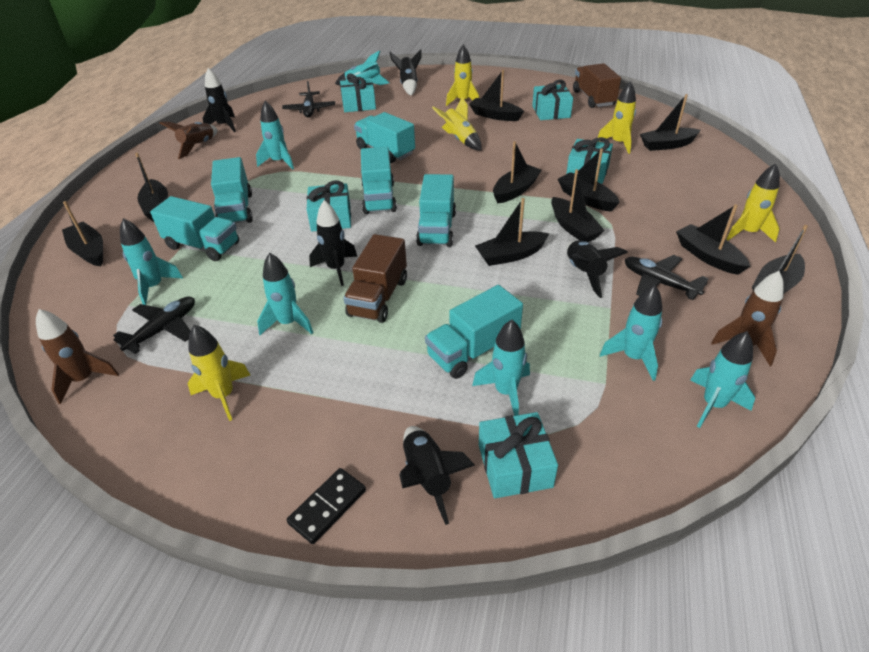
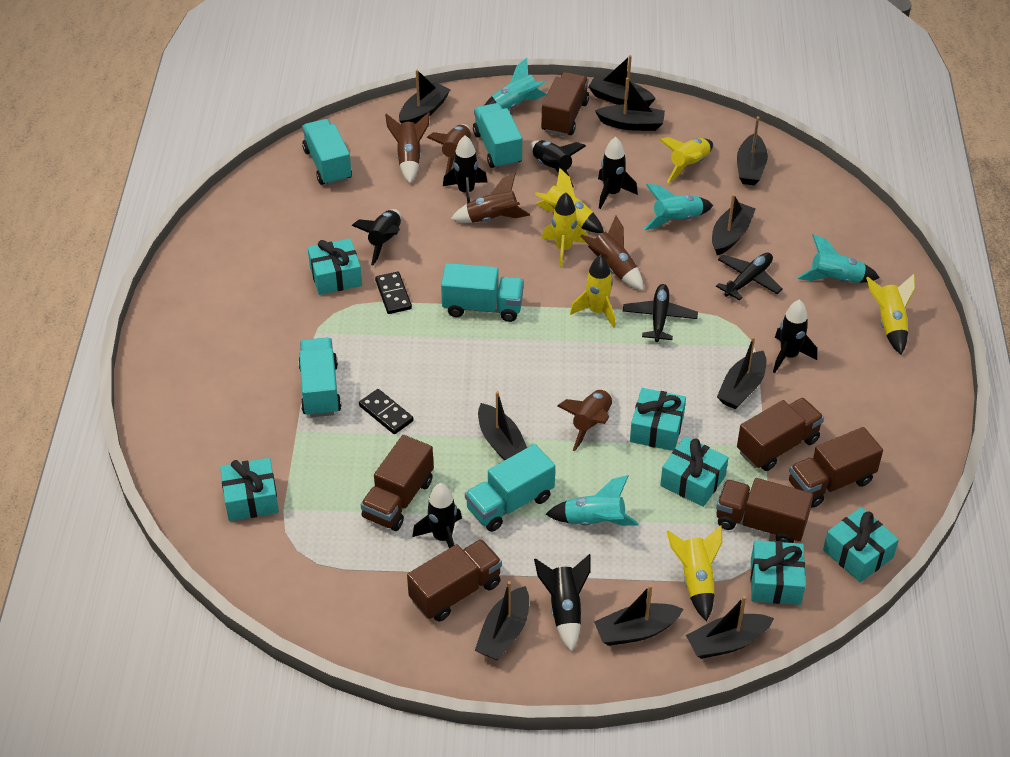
black domino: [287,468,366,544] = 1 -> [359,389,414,434] [375,272,412,314] = 2
black plane: [113,296,195,354] [282,81,335,118] [625,255,709,300] = 3 -> [623,284,698,342] [716,253,783,301] = 2
black rocket: [203,68,236,132] [309,200,357,286] [389,49,422,96] [399,426,475,525] [566,241,628,298] = 5 -> [352,209,401,266] [412,483,462,548] [443,135,488,203] [530,140,586,187] [534,554,591,652] [598,137,638,209] [773,299,817,373] = 7
brown rocket: [36,309,119,404] [159,122,217,159] [711,271,784,366] = 3 -> [385,112,430,183] [427,124,472,174] [451,173,530,223] [558,388,613,451] [581,216,643,290] = 5
brown truck: [344,234,407,323] [573,63,621,108] = 2 -> [360,435,434,531] [407,539,502,621] [541,72,589,136] [716,478,813,543] [737,398,824,471] [789,427,883,508] = 6
turquoise gift: [307,180,351,231] [340,73,376,112] [479,412,558,498] [532,80,573,120] [566,137,613,184] = 5 -> [220,458,279,521] [308,238,362,295] [630,388,686,451] [660,437,728,507] [750,540,805,605] [823,507,899,582] = 6
turquoise rocket: [120,218,183,305] [256,101,294,170] [257,253,314,335] [335,50,390,86] [472,320,530,416] [600,285,662,381] [690,331,755,428] = 7 -> [484,58,547,109] [546,475,639,526] [644,184,713,230] [797,234,880,283] = 4
turquoise truck: [150,196,239,261] [211,157,253,223] [354,112,415,163] [361,147,397,214] [416,174,456,247] [425,285,523,379] = 6 -> [298,338,341,417] [302,119,352,186] [441,263,524,322] [465,444,555,532] [473,103,522,169] = 5
yellow rocket: [187,325,250,421] [432,97,482,151] [446,44,479,106] [598,81,636,154] [726,163,780,243] = 5 -> [535,167,604,233] [542,192,587,268] [570,255,616,328] [659,137,713,183] [667,525,722,622] [866,274,915,354] = 6

